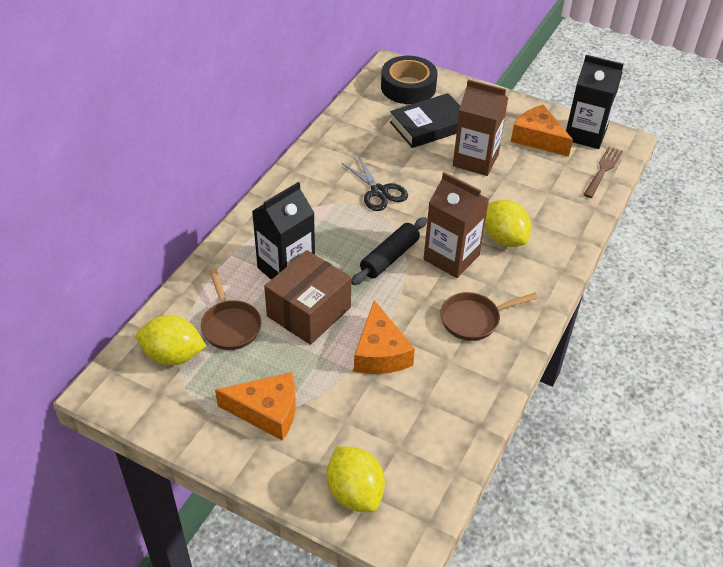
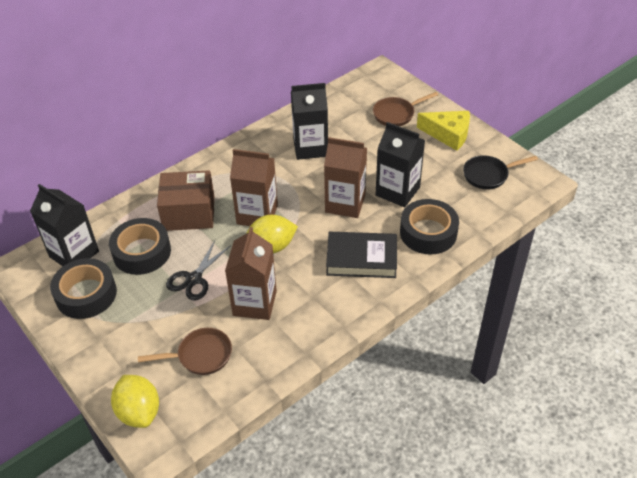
black carton: [252,182,315,280] [566,55,624,149] = 2 -> [30,184,99,266] [291,83,328,160] [376,122,425,207] = 3
black pan: none = 0 -> [463,155,538,189] = 1
black rolling pin: [351,217,427,285] = 1 -> none = 0
black tape: [381,56,438,104] = 1 -> [50,258,117,319] [109,218,171,275] [400,199,459,254] = 3
brown carton: [424,172,489,278] [453,79,508,176] = 2 -> [225,227,277,320] [230,149,278,226] [324,137,367,218] = 3
brown fork: [583,146,623,198] = 1 -> none = 0
orange cheese: [215,372,295,441] [354,300,415,374] [511,105,573,157] = 3 -> none = 0
yellow cheese: none = 0 -> [417,111,470,151] = 1
yellow lemon: [136,315,206,366] [327,446,385,512] [485,200,531,247] = 3 -> [111,375,159,428] [246,215,298,254] = 2

